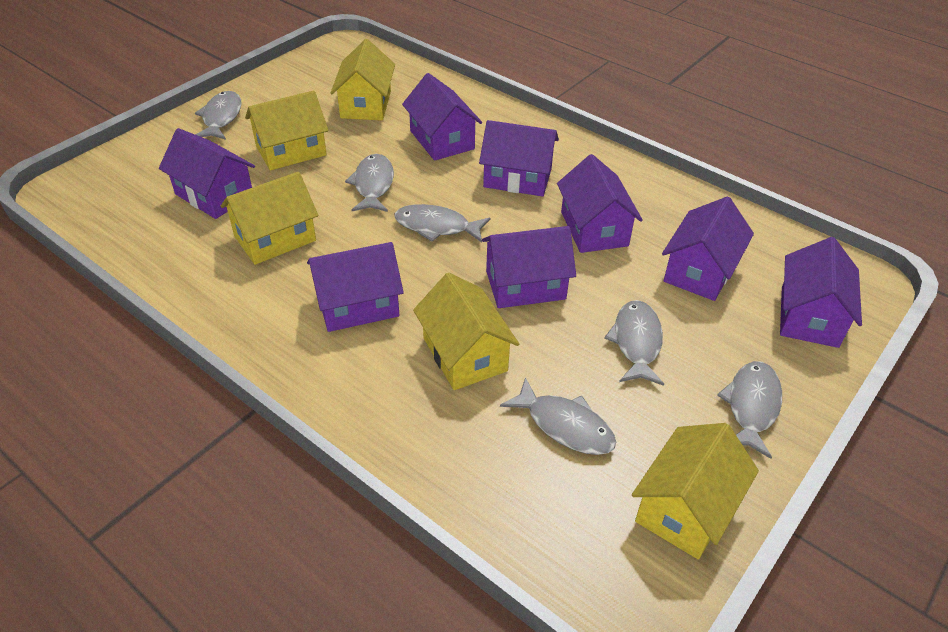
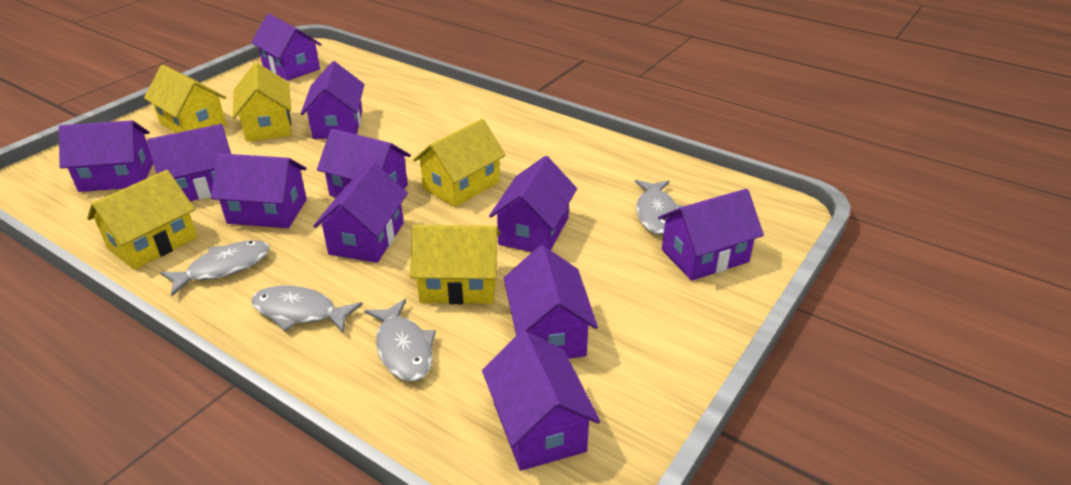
grey fish: [195,91,241,140] [345,154,394,212] [394,204,490,243] [500,377,616,455] [604,300,664,386] [717,361,782,459] = 6 -> [160,240,270,296] [251,286,363,333] [364,299,436,382] [635,180,683,235] = 4
purple house: [159,128,255,219] [307,242,404,332] [402,73,482,161] [479,120,559,197] [482,226,576,308] [557,154,643,253] [662,196,754,301] [780,237,862,348] = 8 -> [59,120,153,192] [147,124,231,201] [211,153,307,228] [251,14,322,81] [301,61,364,139] [313,162,408,263] [317,129,411,197] [482,330,600,471] [489,156,577,252] [504,245,598,359] [658,189,764,281] = 11

